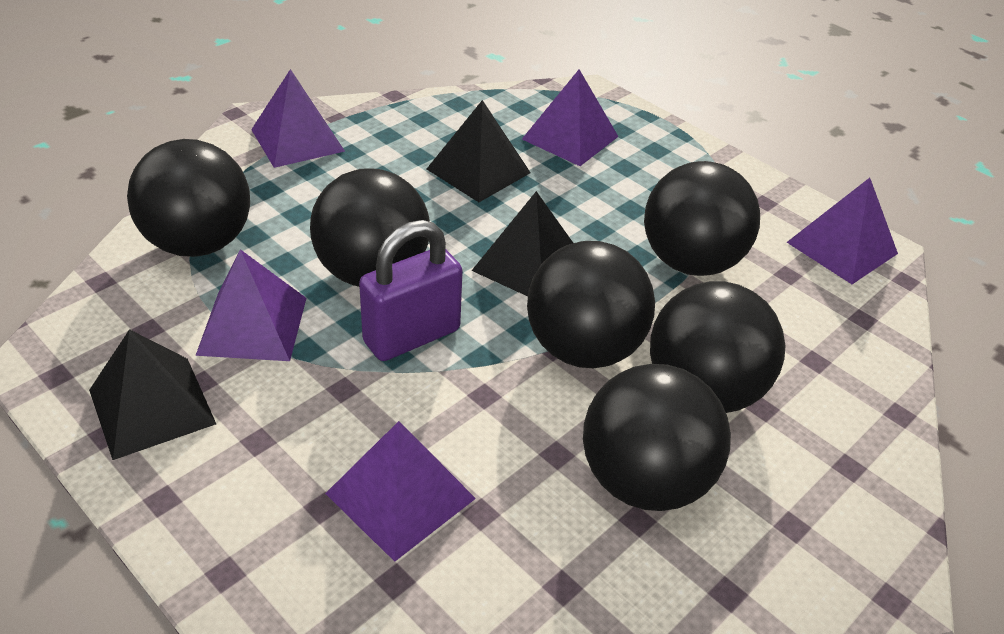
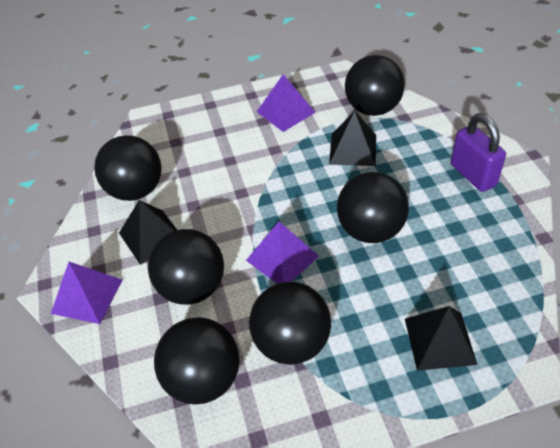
purple pyramid: [195,249,306,361] [251,69,345,168] [325,421,476,562] [522,69,619,166] [787,178,898,284] = 5 -> [51,262,122,324] [246,222,319,284] [257,74,316,132] = 3

